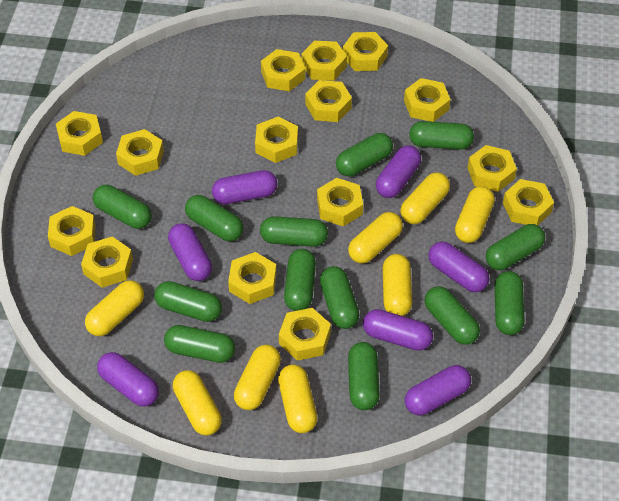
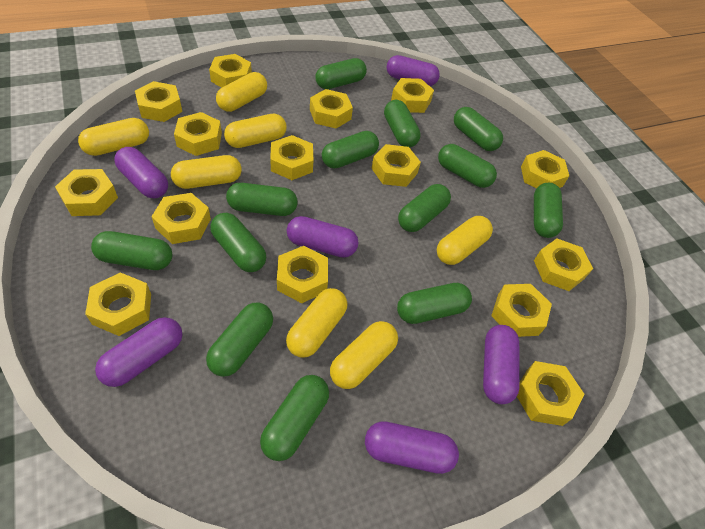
purple capsule: [97,352,159,407] [168,223,212,281] [212,170,278,204] [363,309,433,351] [376,146,421,198] [405,365,471,415] [428,242,489,292] = 7 -> [95,317,183,387] [114,147,168,198] [287,216,359,258] [365,421,459,474] [386,55,440,86] [483,325,519,404] = 6
yellow capsule: [85,280,144,336] [173,370,222,436] [234,345,281,410] [278,364,317,433] [348,212,403,264] [383,254,412,316] [400,172,450,224] [455,186,495,243] = 8 -> [78,118,149,156] [171,155,242,189] [216,72,267,112] [224,114,287,148] [286,288,347,358] [330,321,398,389] [437,216,493,265] = 7

